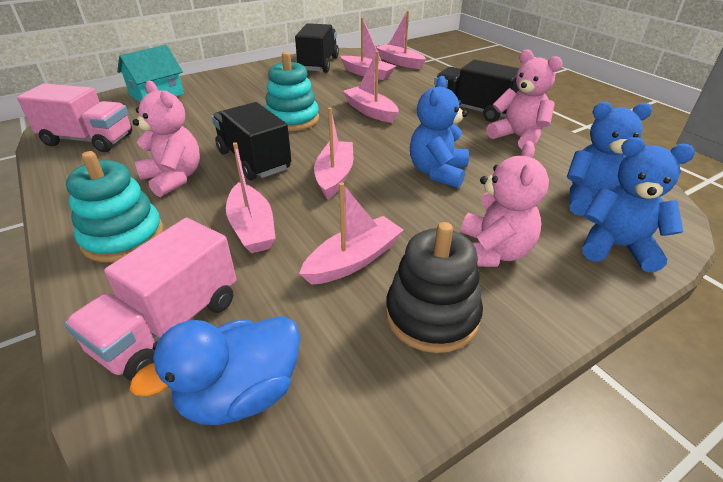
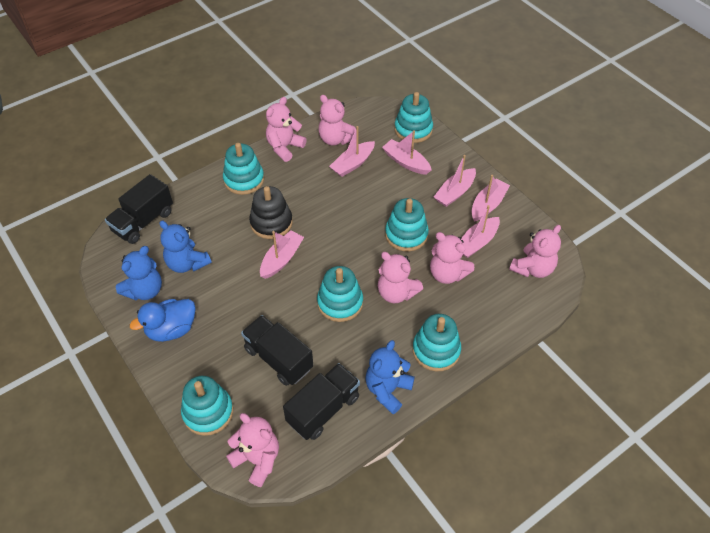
pink teddy bear: [133,81,200,197] [461,141,549,267] [486,49,563,150] = 3 -> [226,413,279,487] [266,97,307,162] [318,95,356,146] [378,252,423,303] [430,232,474,284] [509,225,561,278] = 6
pink truck: [17,83,132,152] [64,218,237,381] = 2 -> none = 0
turquoise house: [117,45,184,102] = 1 -> none = 0
turquoise stacking toy: [66,151,163,262] [265,52,319,131] = 2 -> [181,376,233,436] [223,143,264,195] [317,266,363,322] [385,198,429,251] [394,92,433,143] [412,314,461,371] = 6

